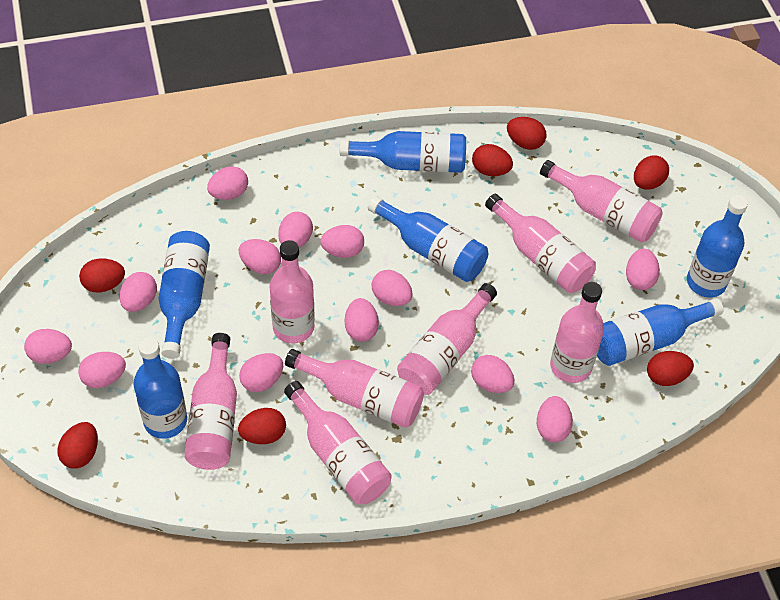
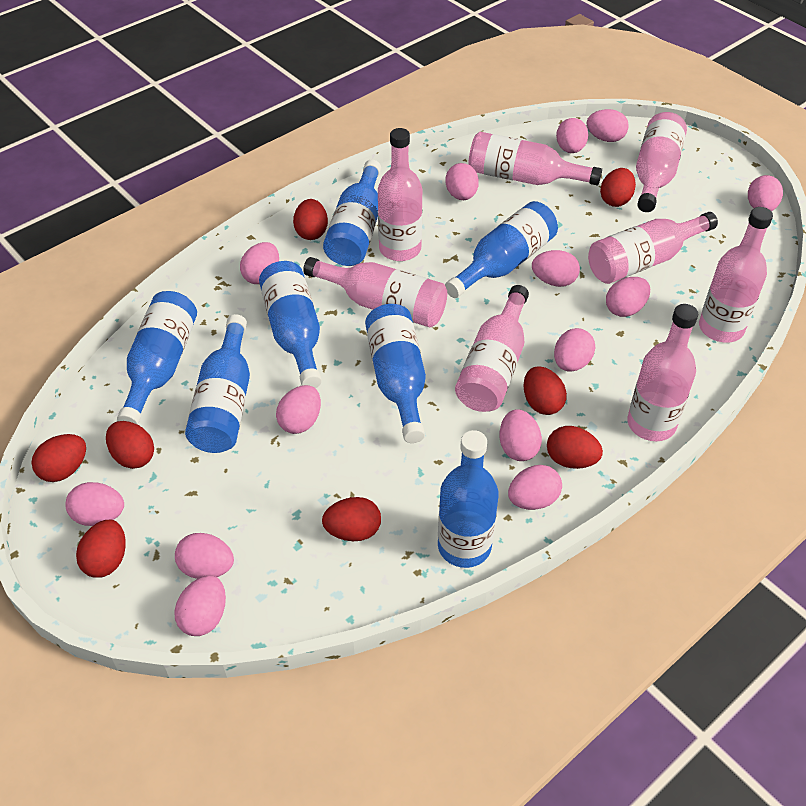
blue bottle: [134,337,187,439] [158,231,210,359] [340,131,466,173] [368,196,488,282] [597,298,724,366] [687,195,748,297] = 6 -> [117,291,197,425] [185,314,250,453] [259,261,322,388] [323,159,381,266] [365,304,426,443] [438,430,499,568] [445,201,558,298] = 7
pink egg: [24,329,72,364] [78,352,126,388] [119,272,157,312] [207,166,248,200] [239,239,281,274] [239,353,283,392] [278,212,313,248] [320,225,364,258] [345,298,379,342] [371,270,413,306] [471,355,515,393] [537,396,573,442] [626,249,660,290] = 13 -> [66,482,124,526] [174,575,226,636] [175,533,234,579] [240,242,279,284] [276,385,321,434] [445,163,479,200] [500,409,542,461] [508,465,562,510] [532,250,580,287] [554,328,595,372] [556,118,588,153] [587,109,629,142] [606,277,650,317] [748,175,783,211] = 14
red egg: [58,422,98,469] [79,259,125,292] [238,408,286,444] [472,144,513,176] [507,117,546,150] [634,156,669,190] [647,351,694,386] = 7 -> [31,434,86,482] [76,520,125,578] [106,421,154,469] [293,199,328,240] [322,497,381,541] [523,366,567,415] [547,426,603,469] [600,168,636,207] = 8

